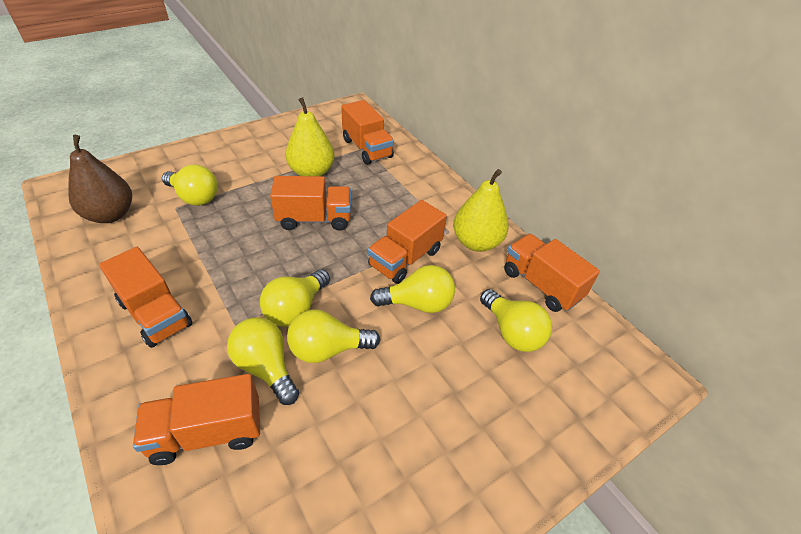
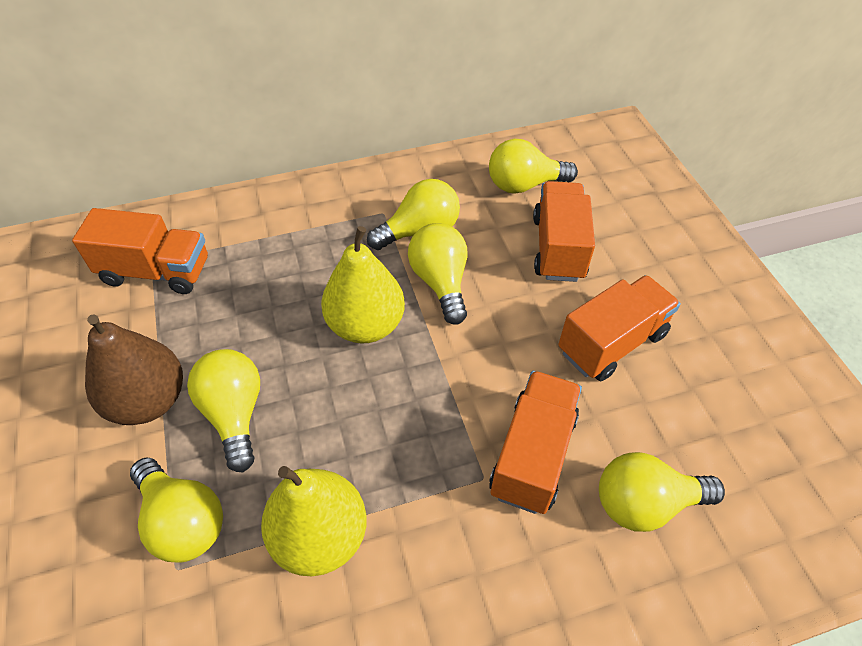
orange truck: [99,247,192,348] [133,374,260,465] [270,176,351,231] [341,100,394,165] [368,200,447,284] [504,234,600,312] = 6 -> [72,208,208,294] [489,371,582,514] [533,181,595,282] [558,275,681,381] = 4

